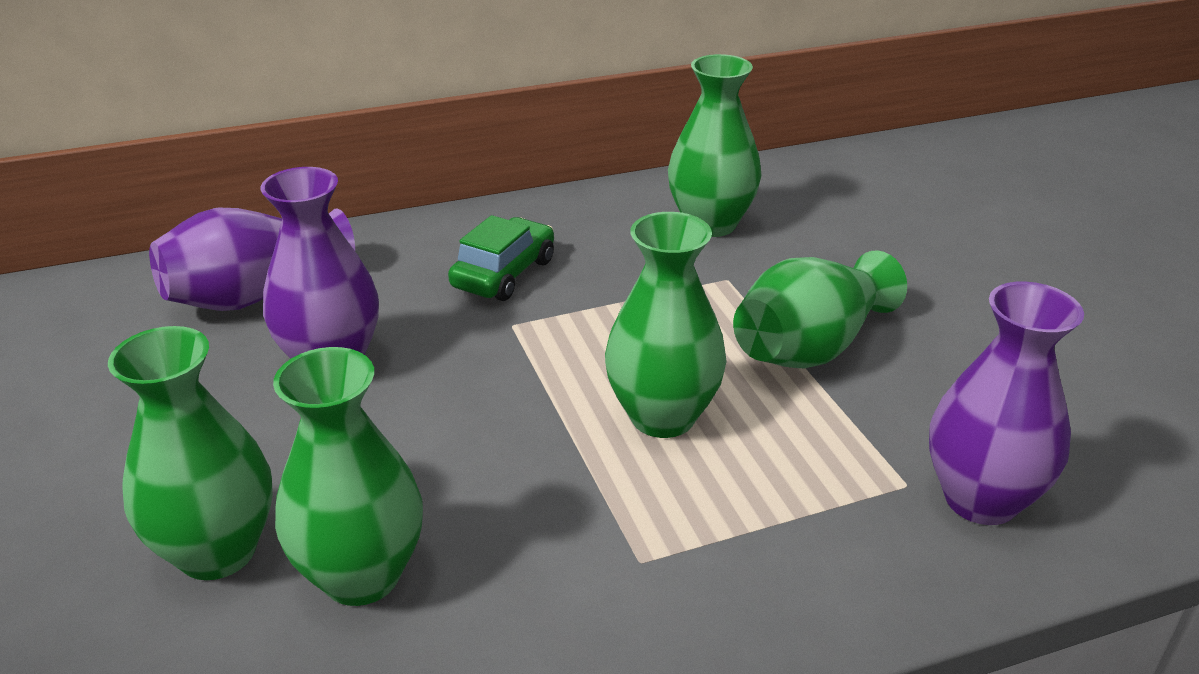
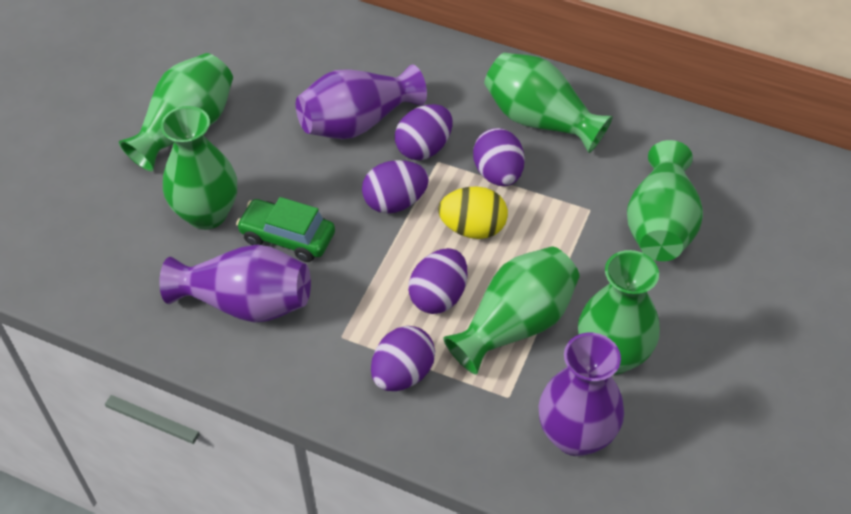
green vase: [108,326,273,580] [273,347,423,606] [605,212,727,438] [668,54,762,237] [733,250,907,368] = 5 -> [119,53,233,172] [161,106,237,230] [443,246,580,375] [484,52,613,153] [578,250,660,375] [627,140,703,261] = 6
purple egg: none = 0 -> [362,160,429,214] [371,326,435,391] [395,104,452,160] [408,248,467,314] [473,128,525,186] = 5
yellow egg: none = 0 -> [438,186,508,239] = 1

